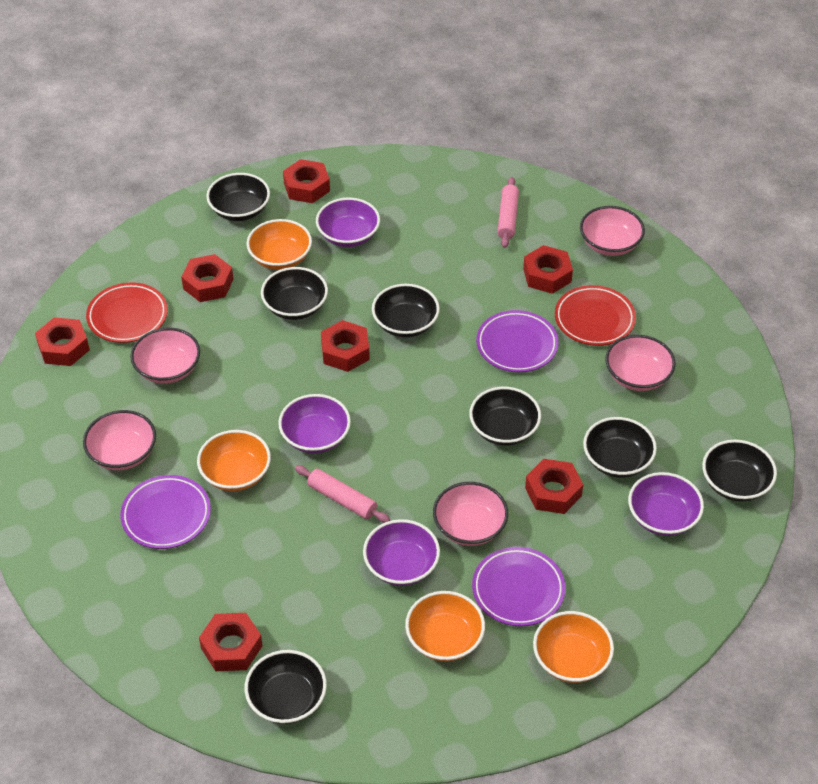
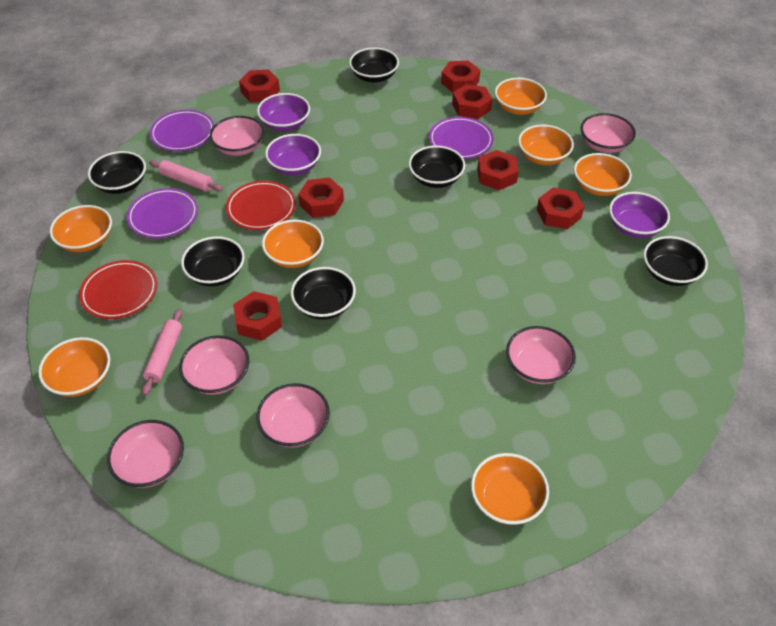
black bowl: [206,173,270,221] [245,650,327,724] [261,267,328,320] [372,284,440,338] [469,387,541,446] [583,417,657,478] [702,439,777,502] = 7 -> [88,151,146,194] [181,236,245,286] [291,267,356,320] [349,47,399,83] [409,145,465,188] [643,236,708,286] = 6
orange bowl: [197,430,271,491] [246,219,312,270] [405,591,485,661] [533,611,614,683] = 4 -> [38,337,110,397] [50,205,112,252] [262,220,324,268] [471,453,549,525] [495,78,547,115] [518,124,574,165] [574,153,632,196] = 7
pink bowl: [83,410,156,470] [130,328,200,384] [433,482,508,546] [580,206,645,256] [605,335,676,391] = 5 -> [107,420,184,488] [179,335,249,395] [210,116,265,156] [257,383,330,448] [506,326,576,384] [581,113,636,153] = 6
purple bowl: [278,394,351,453] [316,198,380,247] [363,519,440,586] [628,472,704,536] = 4 -> [257,93,310,131] [265,134,321,175] [609,192,670,238] = 3

